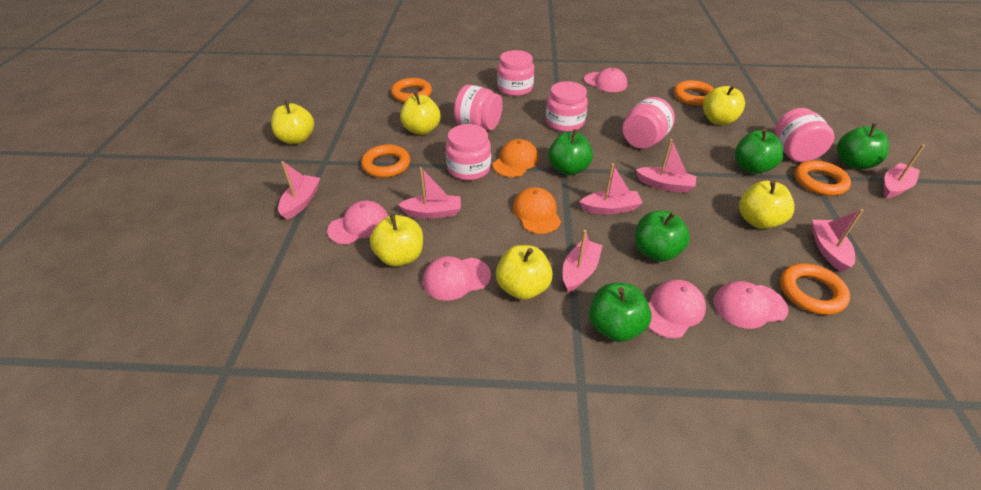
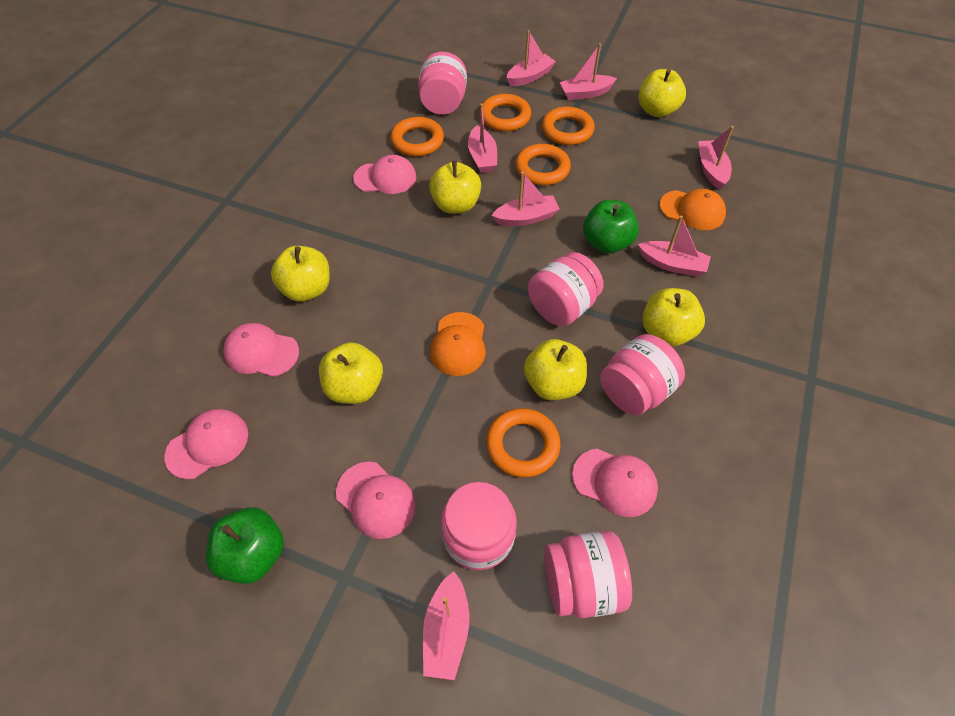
green apple: [548,129,593,175] [589,283,652,342] [635,211,690,262] [735,129,784,174] [837,123,889,169] = 5 -> [206,507,284,584] [583,200,639,253] = 2
pink jar: [446,124,491,180] [454,85,503,130] [497,50,534,96] [546,81,588,132] [622,97,675,149] [775,108,834,162] = 6 -> [418,52,467,115] [441,482,517,570] [528,252,604,326] [544,531,632,618] [600,334,685,416] = 5

